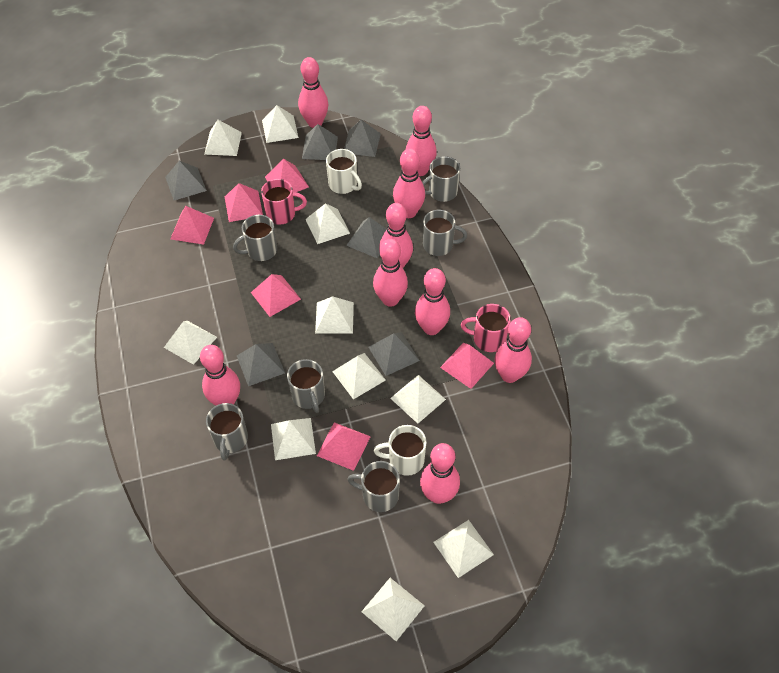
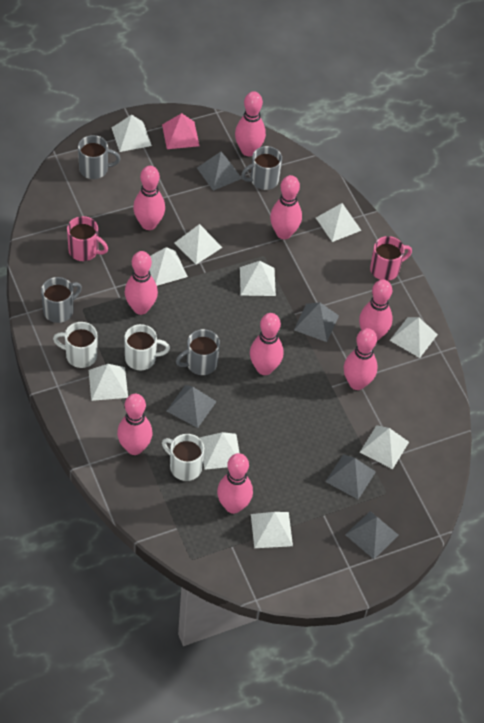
grey mug: [206,403,248,461] [233,215,277,261] [287,359,325,413] [347,461,400,512] [422,156,460,202] [423,210,467,256] = 6 -> [41,277,82,323] [78,135,121,179] [176,329,220,375] [241,146,282,190] = 4
grey pyramid: [165,161,207,200] [237,343,285,386] [302,124,338,160] [344,120,381,157] [346,217,386,258] [369,332,420,376] = 6 -> [167,385,217,428] [197,152,242,191] [294,302,339,342] [325,454,376,499] [345,511,399,559] = 5
pink pyramid: [170,206,214,245] [225,183,263,222] [251,274,301,317] [265,159,309,192] [317,422,371,471] [440,342,494,389] = 6 -> [162,113,200,149] = 1
white mug: [326,149,362,194] [374,425,426,476] = 2 -> [53,322,97,368] [124,324,170,371] [162,434,204,481] = 3

